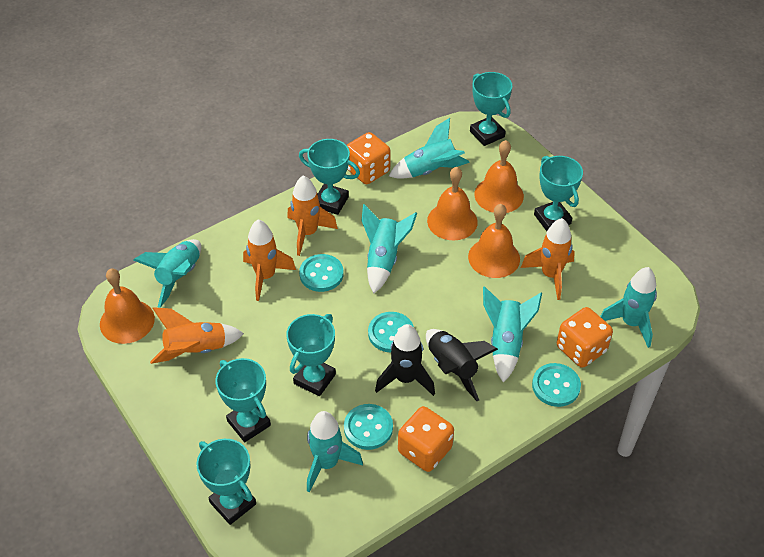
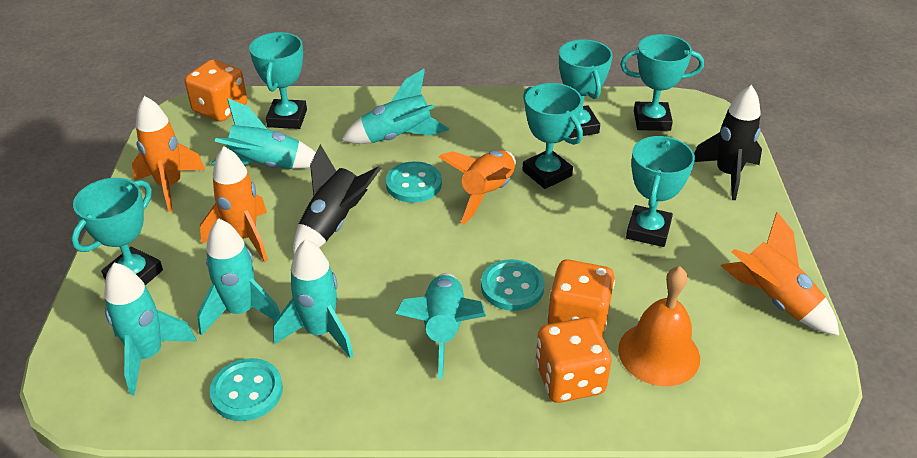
orange bell: [100,268,155,344] [427,167,478,241] [468,204,520,278] [474,140,524,213] = 4 -> [618,266,700,386] = 1
turquoise button: [299,254,344,292] [344,404,393,450] [368,312,414,352] [532,363,581,407] = 4 -> [210,358,283,421] [386,161,442,203] [481,259,545,311] = 3

